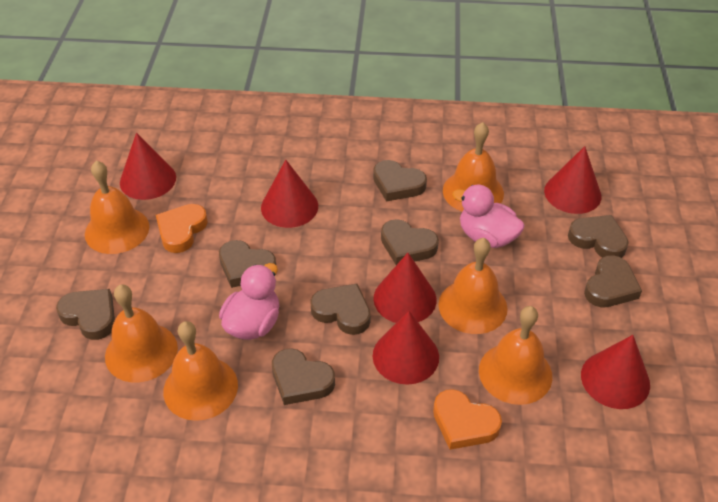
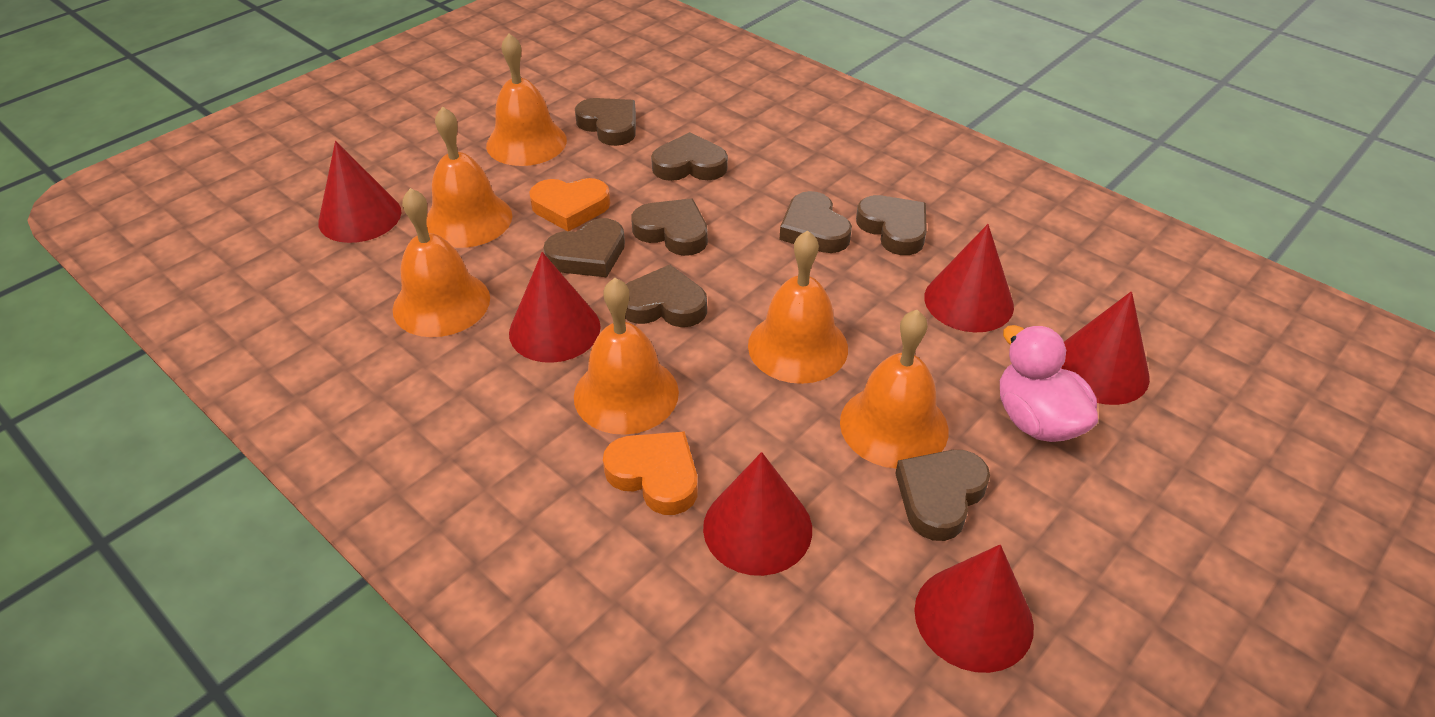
pink duck: [219,263,279,340] [452,185,525,248] = 2 -> [1000,325,1098,442] = 1

